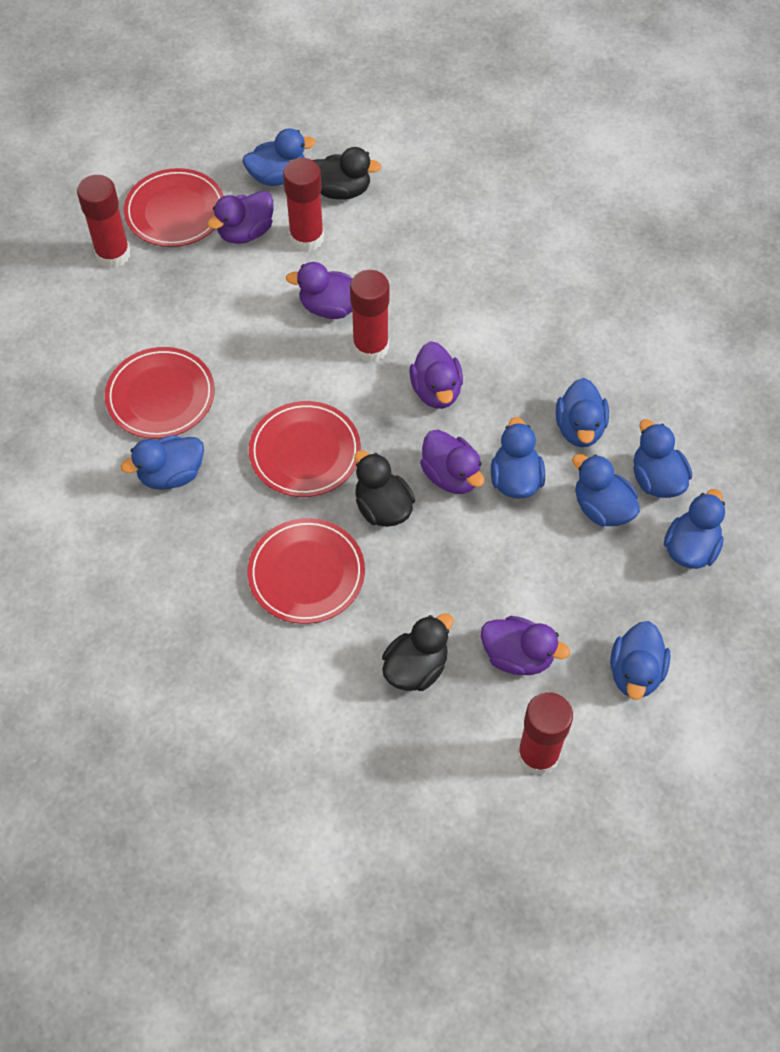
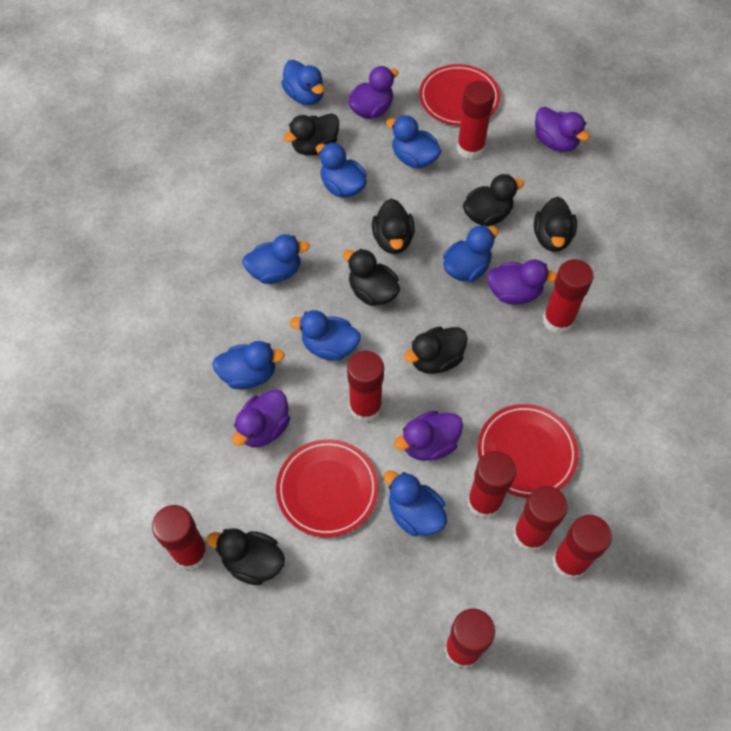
black duck: [313,147,382,199] [354,450,415,527] [382,613,454,691] = 3 -> [207,528,285,585] [283,113,339,156] [343,249,400,306] [372,199,415,254] [404,327,468,374] [463,174,524,226] [534,197,577,252] = 7
red glue stick: [77,175,130,268] [283,158,324,252] [350,270,389,362] [517,692,573,776] = 4 -> [152,505,208,570] [347,351,384,423] [445,608,495,669] [457,81,495,160] [467,451,516,519] [513,486,568,552] [543,259,593,334] [552,515,612,579] = 8
red plate: [105,347,215,439] [124,168,224,247] [247,518,365,624] [249,401,361,497] = 4 -> [276,439,378,537] [419,64,500,126] [478,404,578,498] = 3

